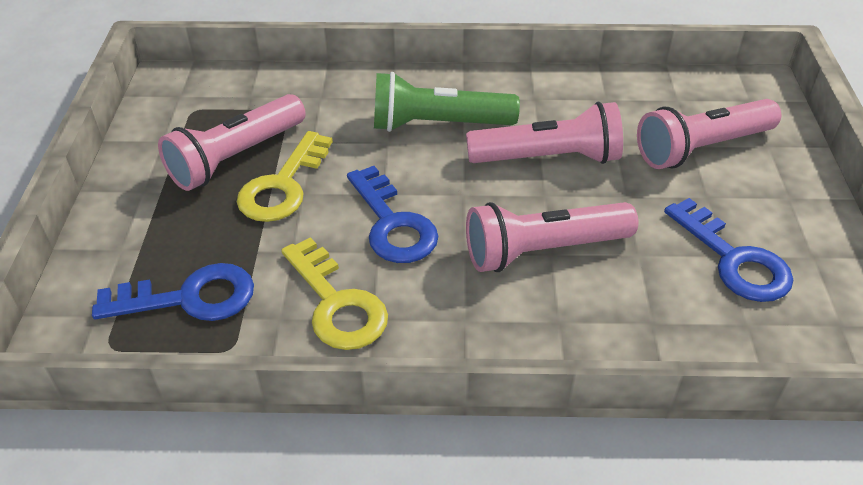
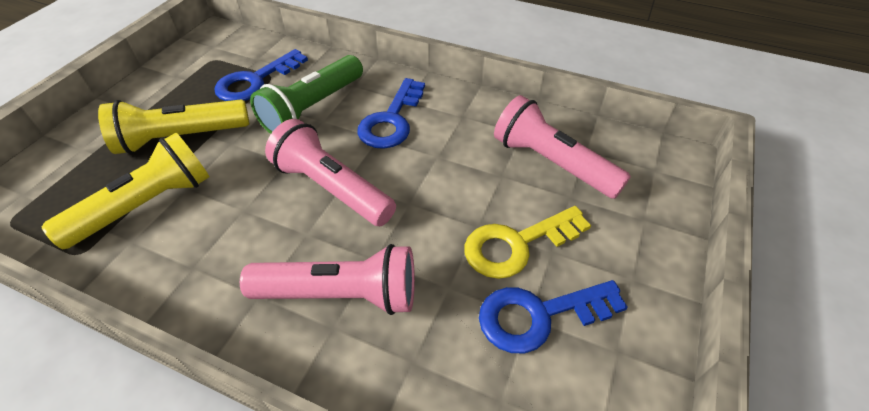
pink flashlight: [158,94,306,191] [466,102,623,164] [466,202,638,272] [637,99,781,169] = 4 -> [240,244,415,315] [265,119,396,226] [494,95,631,199] = 3
yellow flashlight: none = 0 -> [42,133,210,249] [98,100,249,154] = 2
yellow key: [237,131,333,222] [281,237,388,350] = 2 -> [464,206,591,279] = 1

